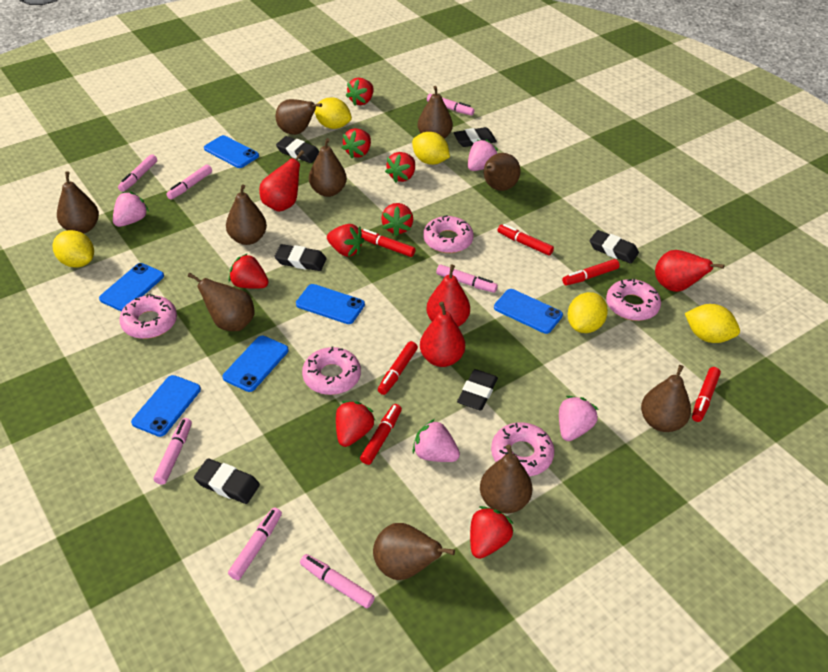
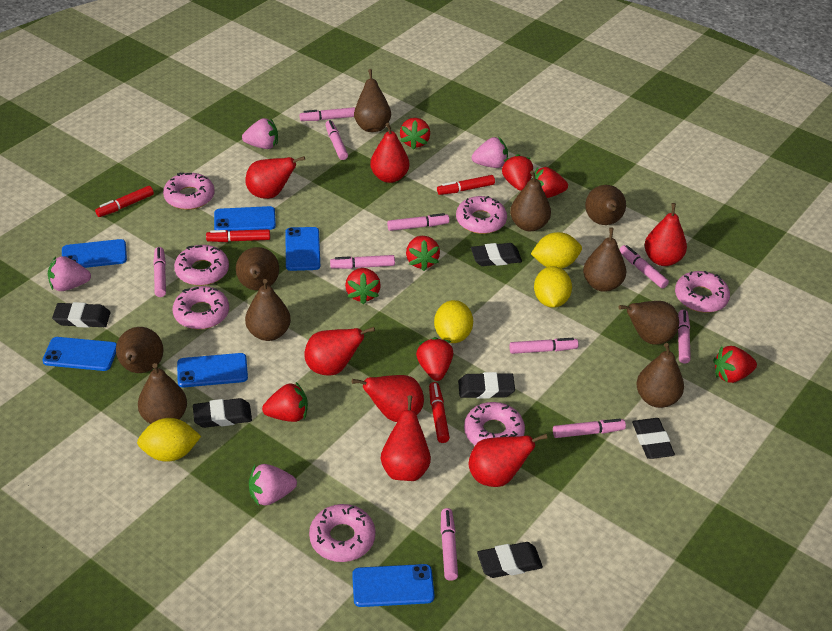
pink donut: [119,293,177,339] [302,347,361,395] [423,215,474,253] [491,422,554,476] [606,279,661,321] = 5 -> [163,173,215,210] [173,286,229,329] [174,245,229,286] [309,504,376,562] [456,196,507,234] [464,402,525,445] [675,271,730,313] = 7
pink marker: [118,154,157,192] [154,418,192,485] [166,165,212,200] [228,508,282,580] [300,554,375,608] [427,94,475,116] [436,265,498,293] = 7 -> [153,247,166,297] [299,107,355,121] [325,120,348,160] [330,255,395,269] [387,213,449,231] [441,508,458,581] [509,338,578,354] [553,419,626,438] [619,245,669,288] [678,310,691,363] = 10
red marker: [360,404,402,465] [361,229,415,257] [378,341,418,395] [498,224,554,256] [562,259,620,285] [692,367,721,422] = 6 -> [95,186,154,217] [206,229,270,242] [429,382,450,443] [437,175,495,195] = 4
red pear: [259,150,304,212] [420,302,465,367] [426,265,470,327] [655,250,724,292] = 4 -> [245,156,305,199] [304,327,375,376] [352,375,424,422] [370,123,409,183] [381,395,431,481] [469,434,548,487] [644,203,687,266] = 7
yellow lemon: [53,230,94,268] [315,97,352,129] [412,132,450,165] [568,292,608,333] [685,304,740,343] = 5 -> [137,418,201,462] [434,300,473,343] [531,232,582,269] [534,266,572,308] = 4

